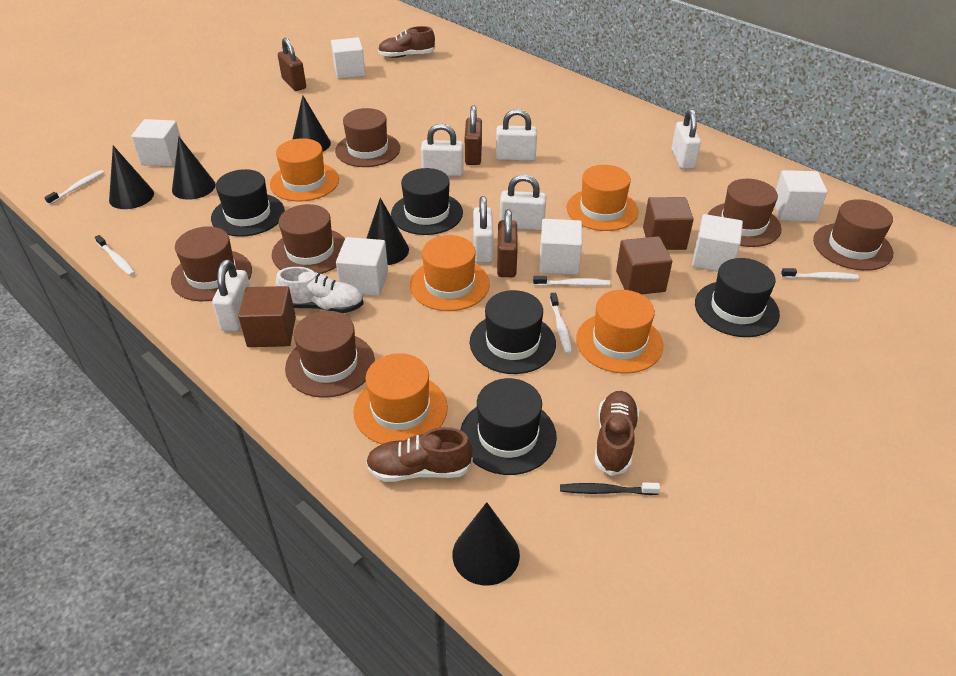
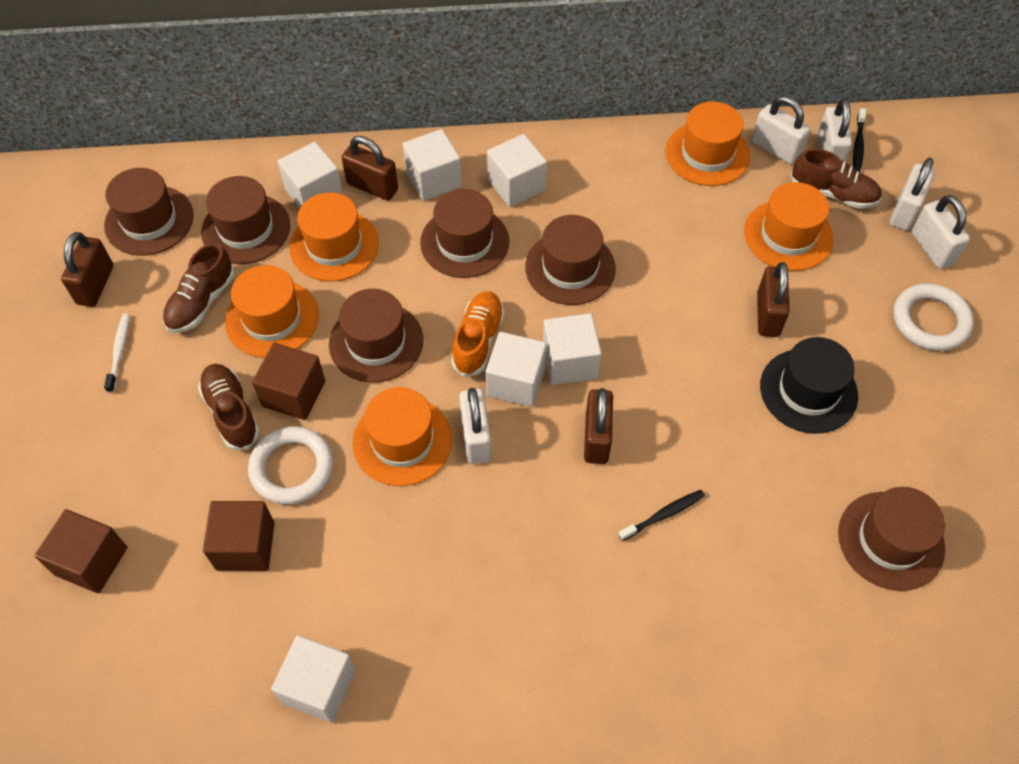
black cone: [109,146,154,209] [172,137,216,200] [292,95,331,152] [366,198,409,265] [452,502,520,585] = 5 -> none = 0
black hat: [211,169,285,237] [391,168,463,235] [460,378,557,475] [470,290,556,374] [695,258,780,337] = 5 -> [760,337,858,434] = 1
black toothbrush: [560,482,660,495] = 1 -> [618,490,705,541] [853,108,866,173] = 2
brown padlock: [278,38,306,91] [465,105,482,165] [497,209,518,277] = 3 -> [61,232,113,307] [341,136,398,201] [584,388,613,464] [757,262,790,337] = 4
orange shoe: none = 0 -> [451,291,505,377] = 1
white padlock: [212,259,250,332] [421,123,464,177] [473,196,493,263] [496,109,537,161] [500,175,546,231] [671,109,701,169] = 6 -> [459,388,491,464] [752,96,811,164] [817,99,852,161] [890,158,935,231] [911,195,970,269] = 5
white ring: none = 0 -> [248,426,333,505] [893,283,974,351] = 2
white shoe: [276,267,364,313] = 1 -> none = 0
white toothbrush: [45,170,104,205] [95,235,135,276] [533,276,610,286] [550,293,572,354] [781,268,859,280] = 5 -> [104,314,130,393] = 1

